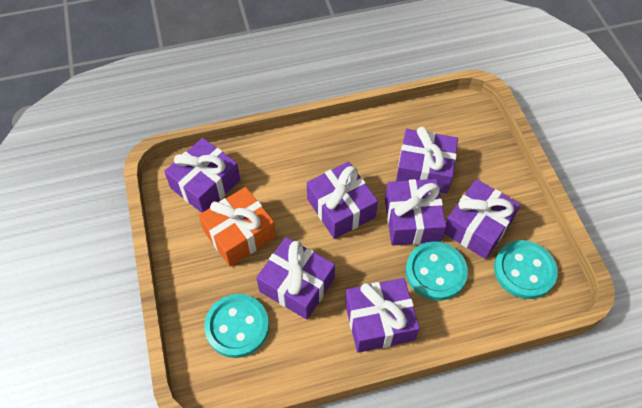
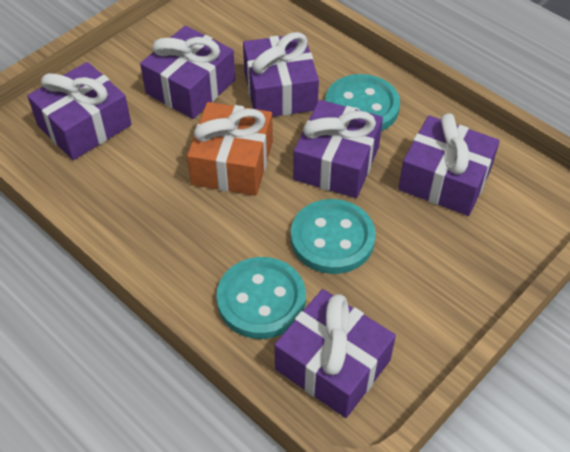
purple gift: [164,138,240,213] [256,237,335,320] [307,162,378,239] [345,278,420,353] [385,179,446,246] [396,127,458,194] [444,179,521,259] = 7 -> [27,62,131,160] [140,26,235,119] [243,32,319,117] [274,289,396,418] [293,100,383,198] [398,113,500,216] = 6

